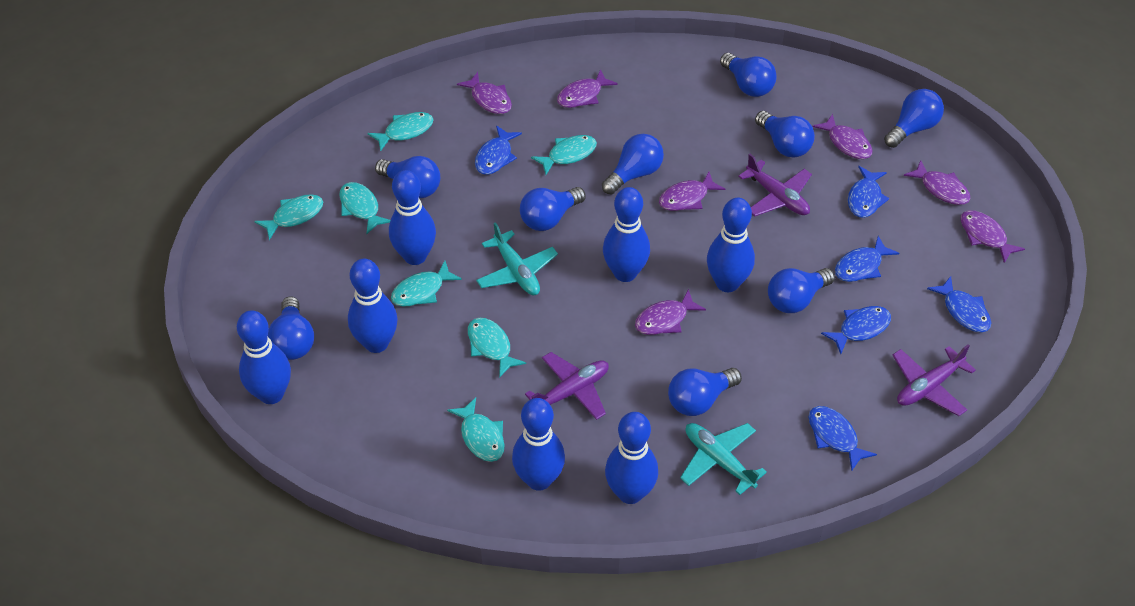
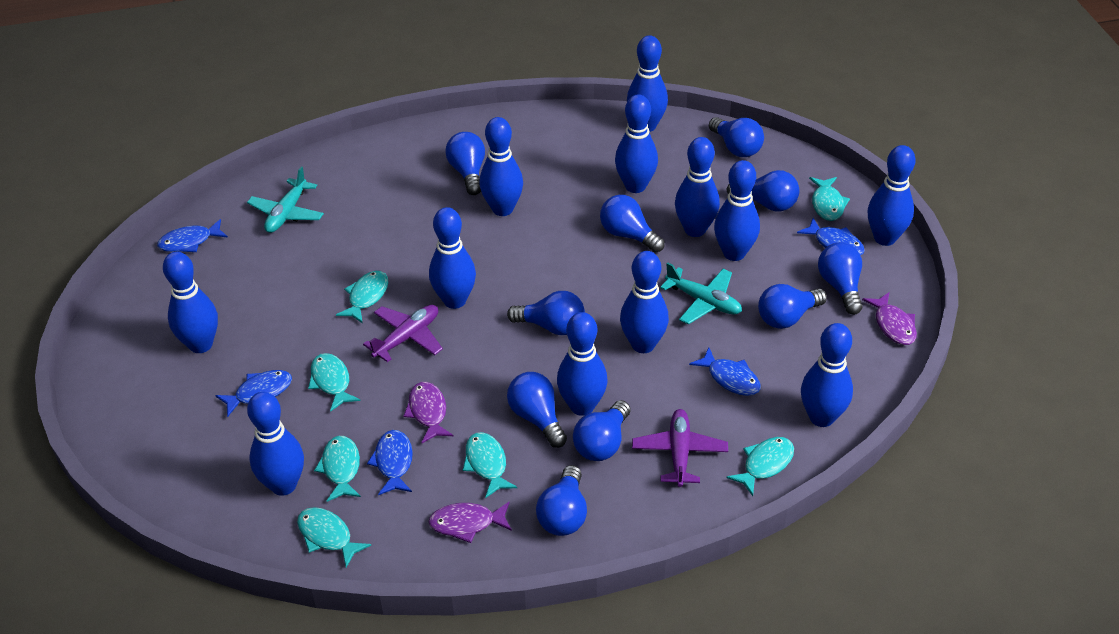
blue bowling pin: [237,310,291,404] [348,259,398,353] [389,170,436,265] [512,398,565,491] [603,187,650,282] [605,412,658,504] [707,198,755,292] = 7 -> [163,252,218,353] [247,392,304,496] [429,207,476,309] [479,117,523,216] [557,312,608,416] [615,94,658,193] [620,251,669,353] [627,35,668,132] [675,137,720,237] [714,160,760,261] [801,323,853,427] [868,145,916,246] = 12
blue fish: [475,125,522,175] [808,406,877,471] [821,306,891,354] [835,236,899,282] [848,166,889,218] [927,276,991,332] = 6 -> [157,219,228,252] [215,370,292,417] [367,430,413,495] [689,348,761,396] [797,218,865,255] = 5
blue light bulb: [268,296,314,360] [375,156,440,199] [520,187,586,231] [602,134,664,195] [668,368,742,416] [720,53,777,97] [755,111,815,158] [768,268,835,313] [884,89,944,148] = 9 -> [445,132,485,195] [507,291,585,335] [507,372,567,448] [536,465,587,536] [573,400,631,461] [600,195,665,253] [709,117,764,157] [727,170,799,212] [758,284,827,329] [818,242,863,315] = 10
purple fish: [457,72,512,114] [557,69,618,108] [635,289,706,335] [659,172,725,211] [812,114,873,159] [904,160,971,205] [960,210,1025,263] = 7 -> [403,382,453,443] [429,502,512,543] [862,293,917,345] = 3
purple plane: [525,352,609,420] [738,154,812,216] [893,344,976,416] = 3 -> [363,305,443,362] [632,409,728,487] = 2

